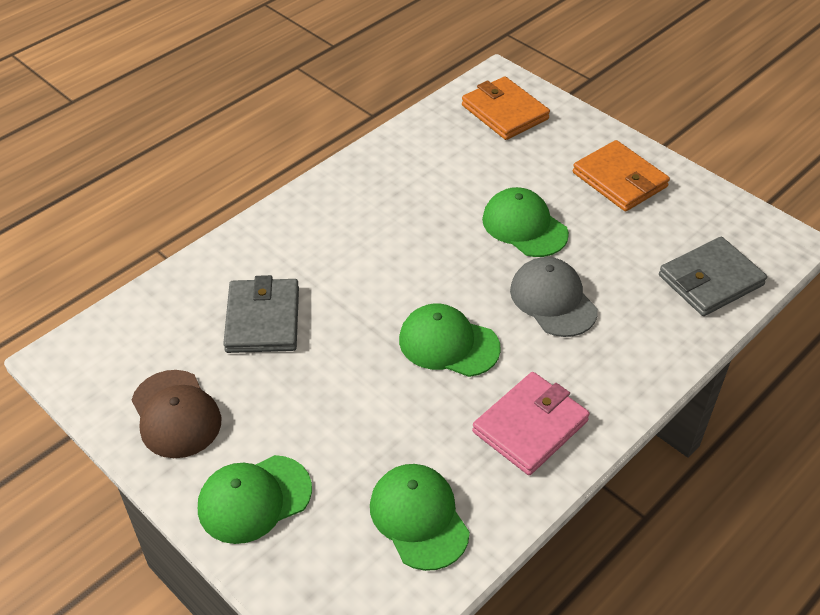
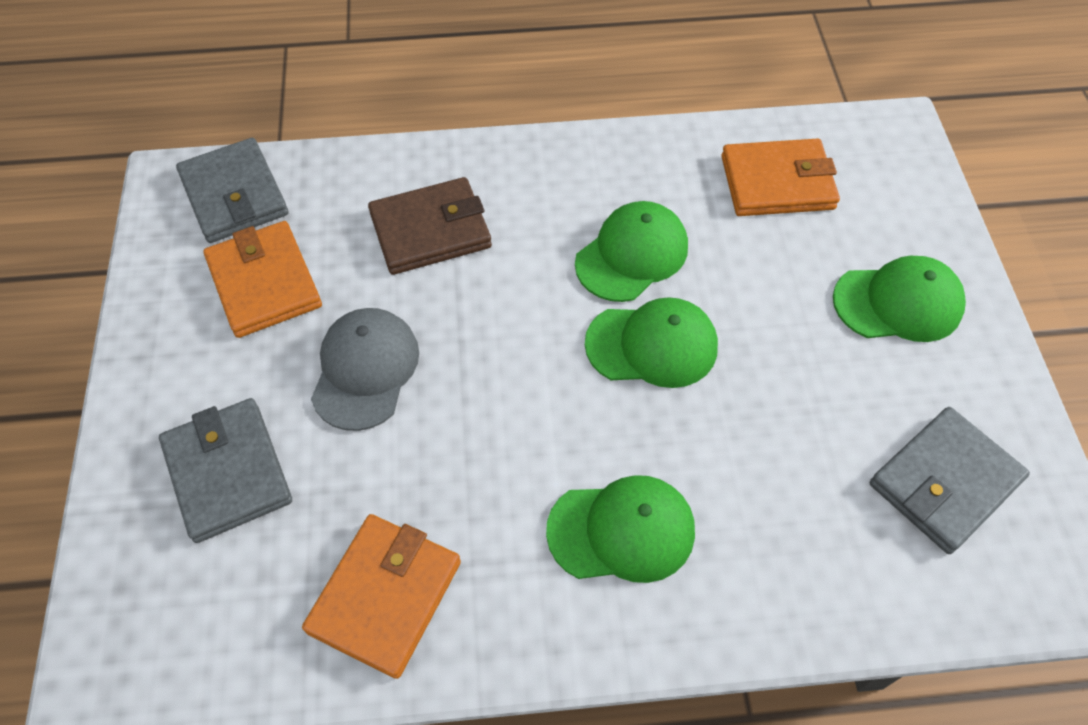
brown cap: [132,370,221,458] = 1 -> none = 0
brown wallet: none = 0 -> [368,177,492,275] = 1
grey wallet: [223,275,299,353] [659,237,767,316] = 2 -> [159,398,292,543] [176,138,288,243] [870,407,1030,554] = 3
orange wallet: [462,77,550,140] [573,140,670,212] = 2 -> [203,221,322,338] [302,514,461,679] [721,138,840,216] = 3
pink wallet: [472,372,590,475] = 1 -> none = 0

